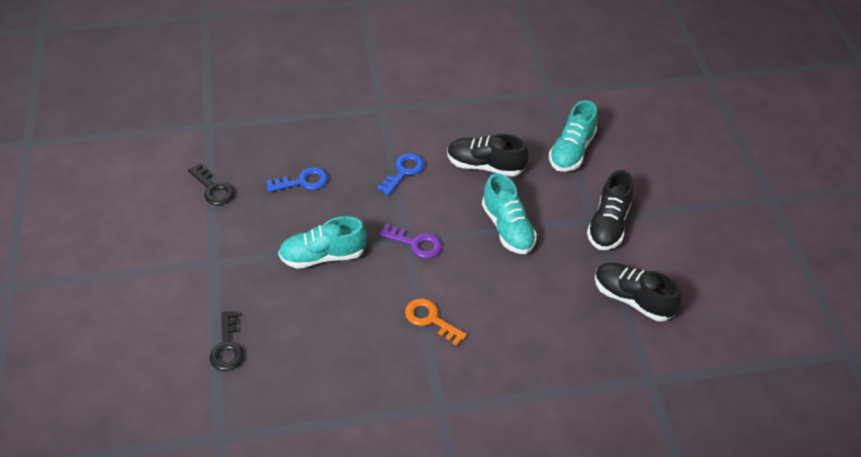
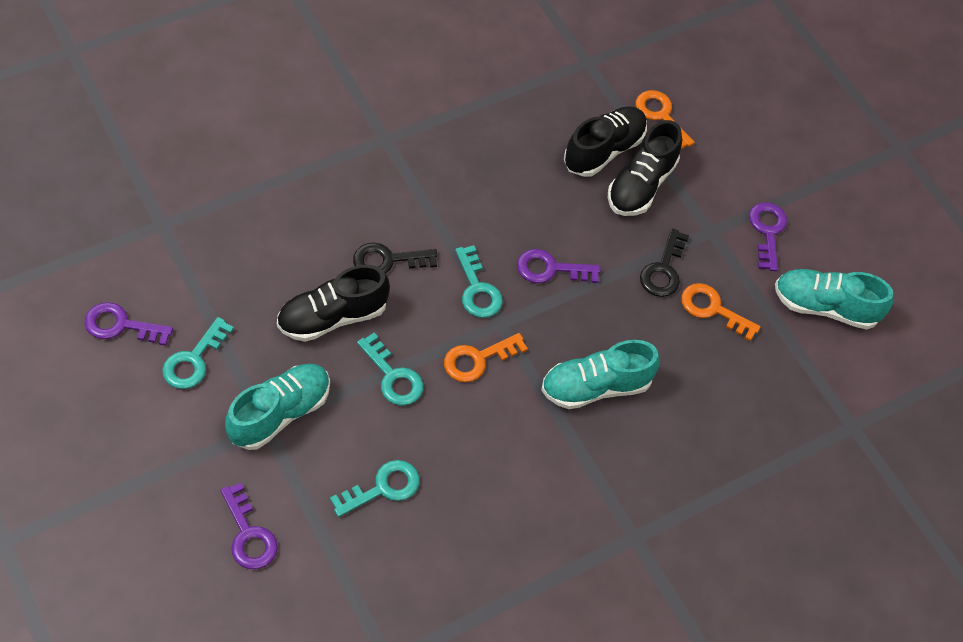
blue key: [266,167,328,192] [377,153,425,196] = 2 -> none = 0
orange key: [405,298,467,346] = 1 -> [444,333,528,382] [636,90,695,149] [681,283,761,341] = 3
purple key: [379,224,442,258] = 1 -> [84,302,173,346] [221,483,278,569] [517,249,600,283] [749,202,787,271] = 4
turquoise key: none = 0 -> [162,317,234,389] [330,460,420,517] [357,333,423,406] [455,245,503,318] = 4

